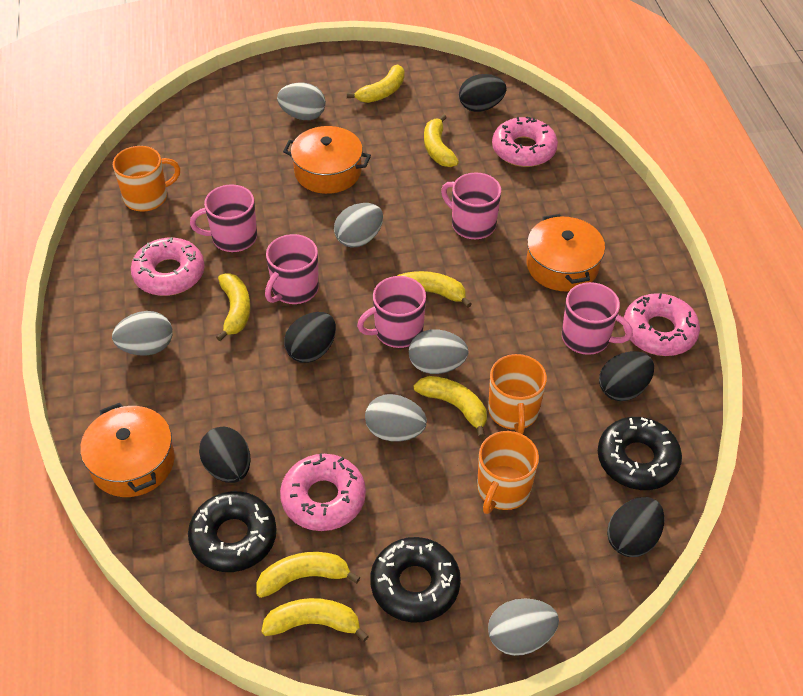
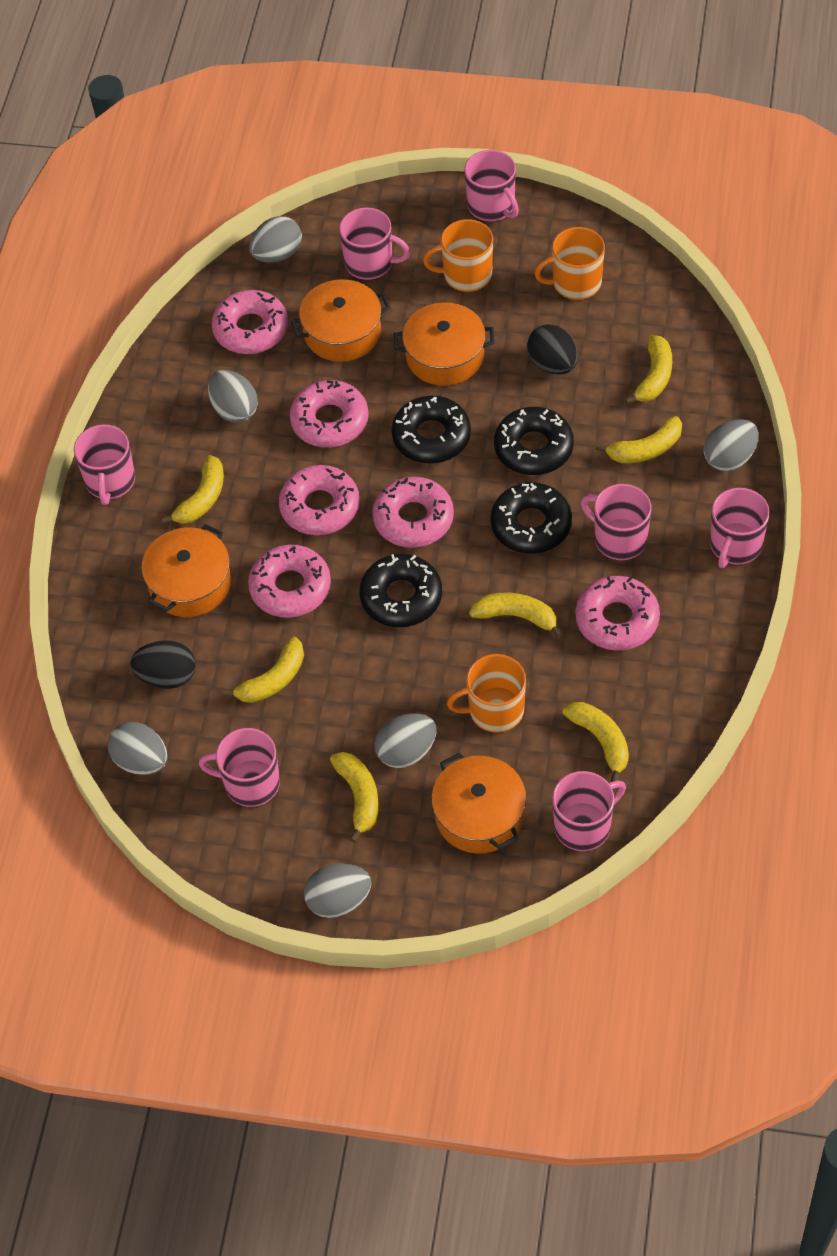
black donut: [188,491,277,572] [370,537,461,622] [598,417,682,490] = 3 -> [359,554,442,627] [391,395,471,464] [490,482,572,554] [494,407,574,475] = 4
black egg: [199,427,251,483] [284,312,336,363] [459,74,507,112] [599,351,654,401] [607,497,664,557] = 5 -> [130,640,196,689] [527,324,578,375] = 2
orange pot: [80,403,175,497] [283,126,371,194] [527,214,605,291] = 3 -> [141,524,231,617] [291,279,391,362] [394,302,495,386] [431,752,526,854] = 4
pink donut: [131,237,205,296] [280,453,366,531] [492,116,558,167] [623,293,700,356] = 4 -> [212,290,288,354] [248,544,331,618] [279,465,360,535] [290,380,369,447] [373,477,454,548] [576,576,660,651] = 6
pink mug: [190,185,257,252] [265,234,319,304] [357,276,426,348] [441,172,501,239] [562,282,633,355] = 5 -> [74,425,135,505] [199,728,280,807] [339,207,410,280] [464,150,519,221] [552,771,626,851] [581,484,651,560] [710,488,770,568] = 7

